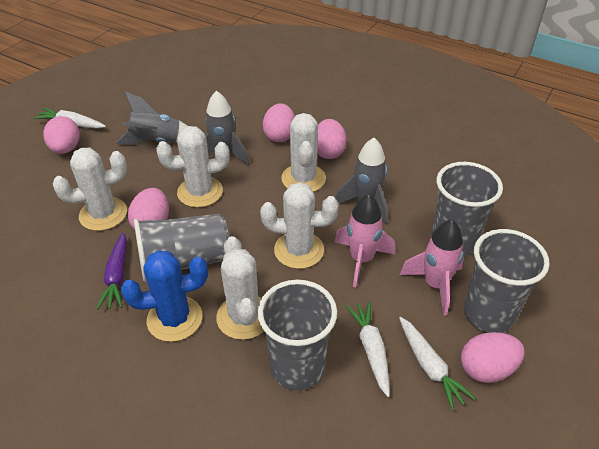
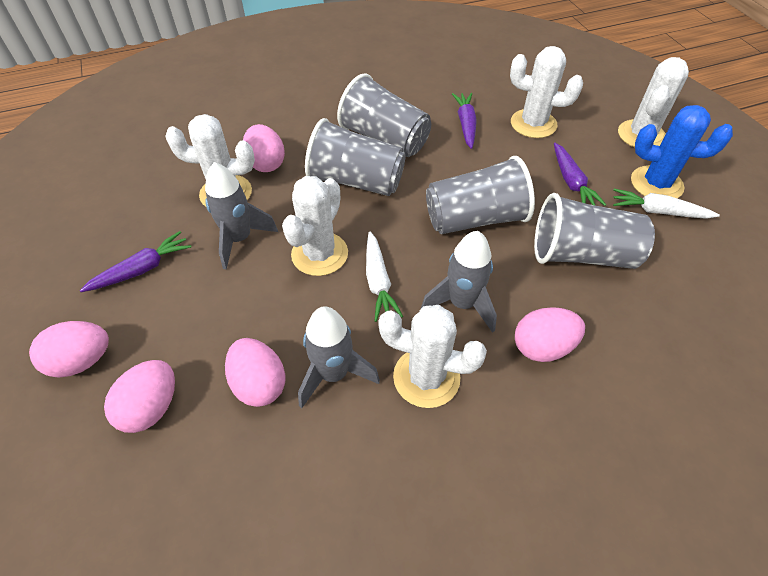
pink rocket: [335,194,395,287] [400,219,464,315] = 2 -> none = 0
purple carrot: [97,232,127,309] = 1 -> [79,231,191,292] [452,93,477,149] [554,143,606,206] = 3
white carrot: [33,108,106,129] [346,301,390,397] [399,317,476,411] = 3 -> [366,231,403,322] [613,189,720,219] = 2

